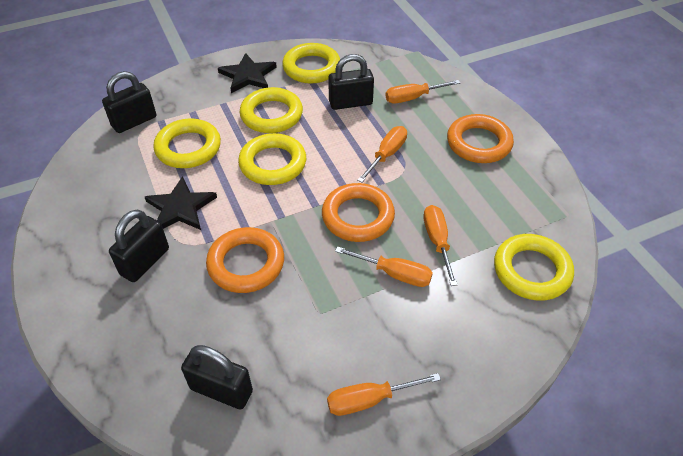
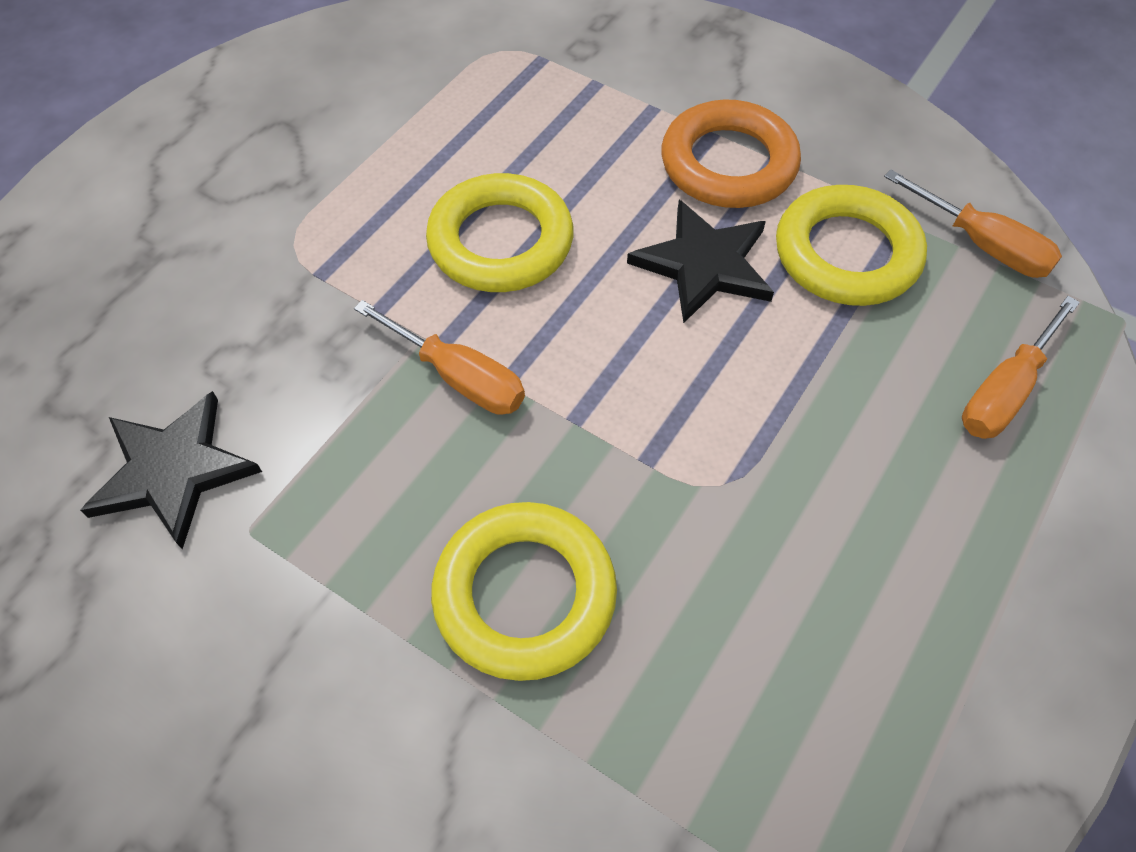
black padlock: [102,71,156,133] [109,210,169,282] [181,345,253,410] [328,54,374,110] = 4 -> none = 0
orange ring: [206,227,284,293] [322,183,395,242] [447,114,514,163] = 3 -> [661,99,801,208] = 1
orange screwdriver: [327,373,441,416] [335,246,433,287] [357,126,407,182] [385,80,460,103] [423,205,457,286] = 5 -> [354,300,525,415] [884,170,1062,278] [962,296,1080,439] = 3
yellow ring: [153,118,221,168] [238,133,306,185] [240,87,303,133] [282,43,340,84] [494,234,574,301] = 5 -> [426,173,574,292] [431,502,617,681] [776,185,927,306] = 3

